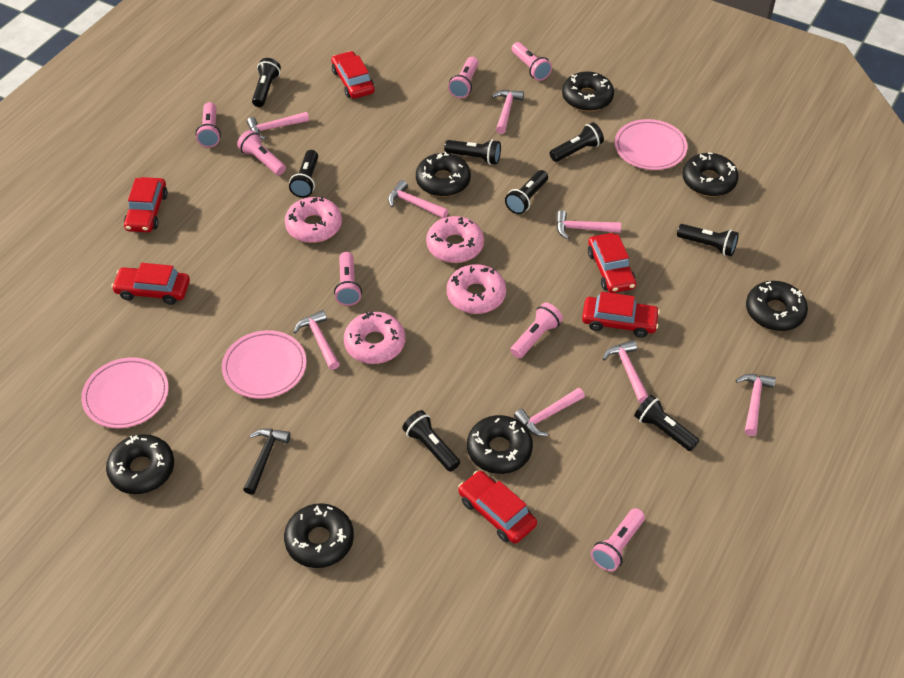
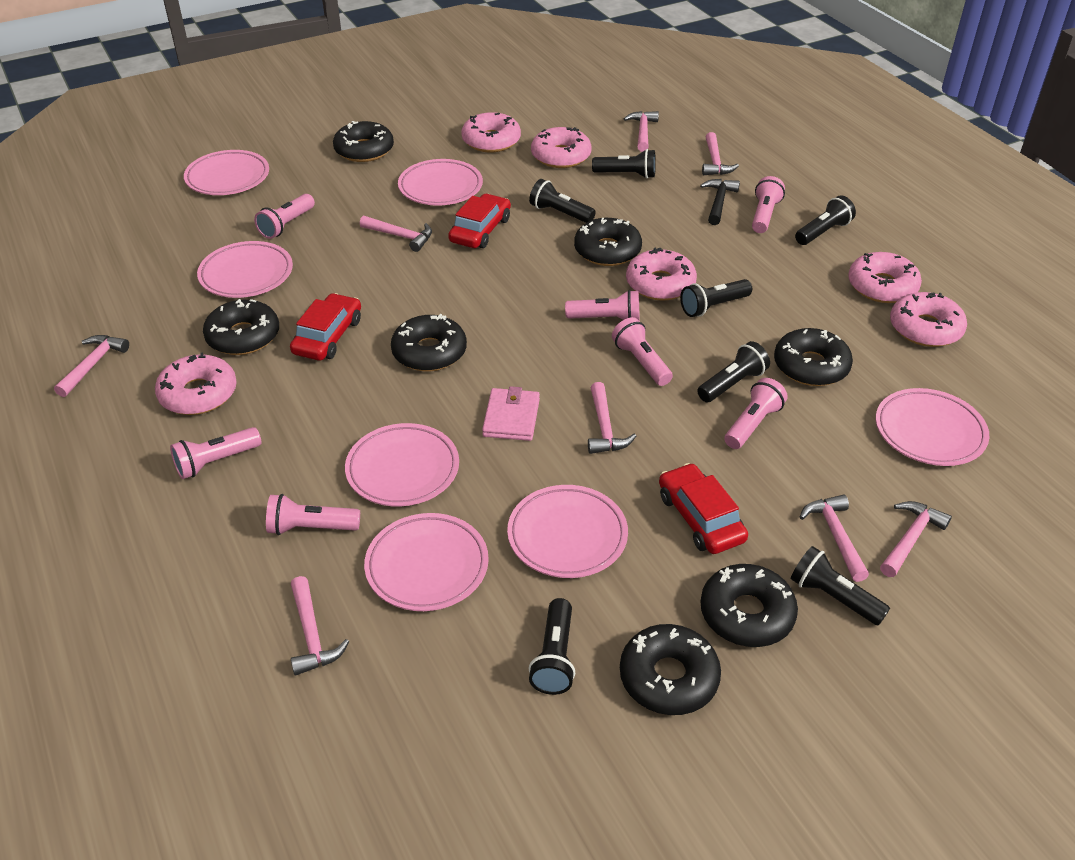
black flashlight: [252,58,281,107] [289,150,318,198] [402,410,460,472] [444,139,501,165] [505,170,548,214] [550,122,604,162] [634,395,699,451] [677,224,739,256] = 8 -> [529,179,596,223] [529,598,575,695] [592,149,656,179] [680,279,752,317] [697,341,770,402] [791,546,890,625] [795,195,856,245] = 7
pink donut: [285,197,342,243] [344,311,405,364] [426,216,484,263] [447,264,506,314] = 4 -> [155,352,237,415] [461,112,521,152] [531,127,591,168] [626,248,697,301] [848,252,922,303] [890,292,967,347] = 6
pink plate: [81,357,169,428] [222,330,306,399] [615,119,688,170] = 3 -> [184,150,269,195] [197,241,293,298] [345,423,459,506] [364,513,489,611] [398,159,483,205] [507,485,628,578] [876,388,989,466] = 7
pink wallet: none = 0 -> [482,386,540,441] = 1
red car: [111,263,190,305] [124,177,168,232] [331,51,375,99] [458,471,537,544] [582,292,660,338] [588,233,636,293] = 6 -> [290,293,361,361] [448,194,511,248] [659,463,748,554] = 3

